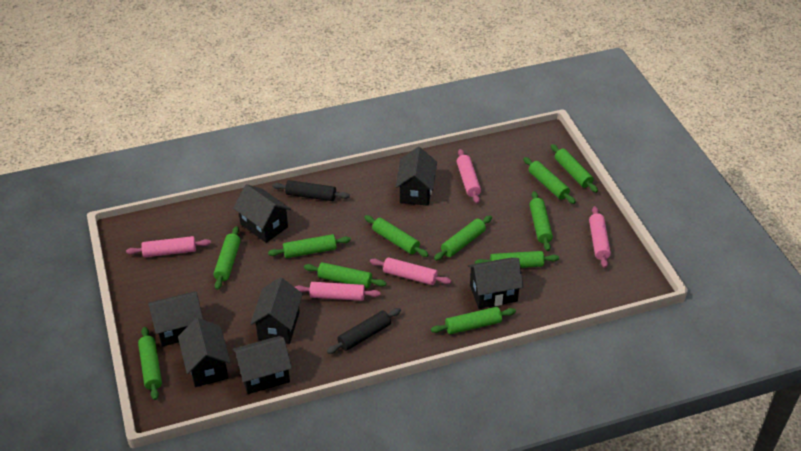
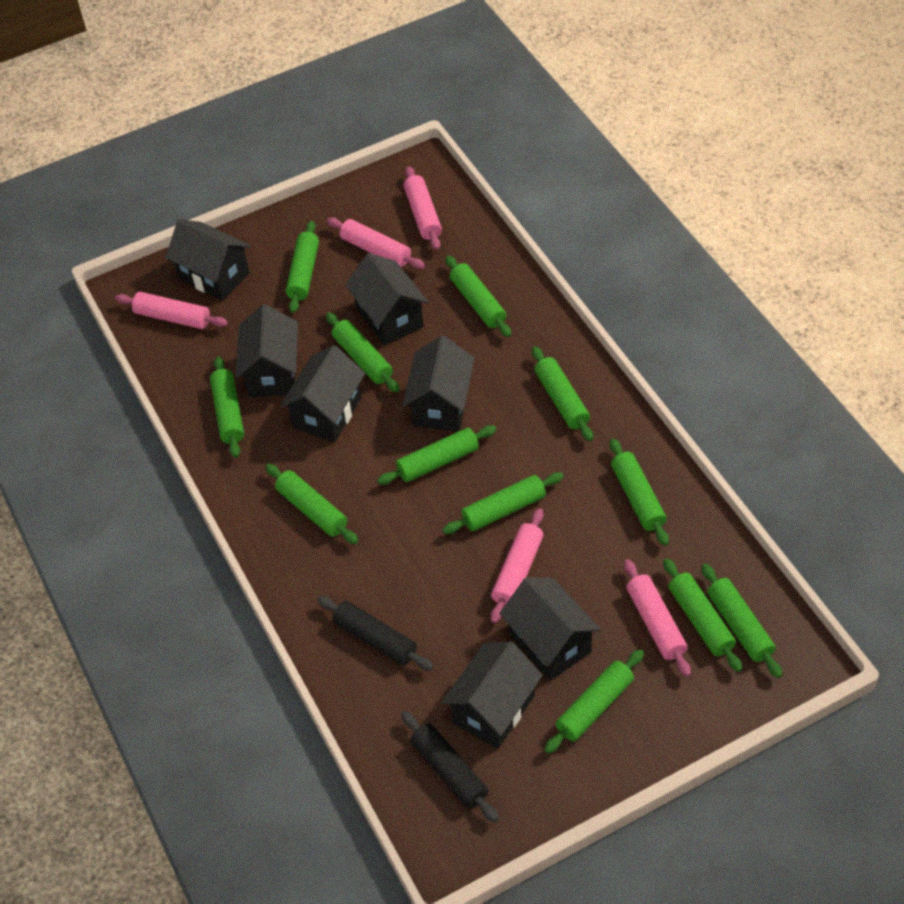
green rolling pin: [138,327,162,400] [213,226,241,290] [268,234,351,258] [304,262,386,288] [364,215,429,257] [431,307,516,334] [434,216,492,261] [475,251,559,268] [523,157,576,204] [529,191,553,251] [551,144,598,193] = 11 -> [210,356,244,458] [265,464,358,544] [286,221,319,313] [326,312,400,392] [377,425,497,485] [443,472,564,534] [445,255,511,337] [532,346,593,441] [544,649,644,753] [610,439,669,546] [663,558,742,672] [701,564,782,678] = 12

